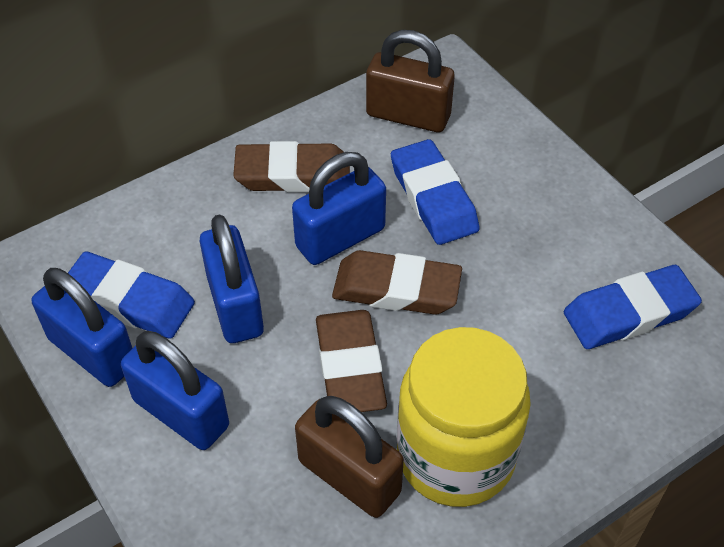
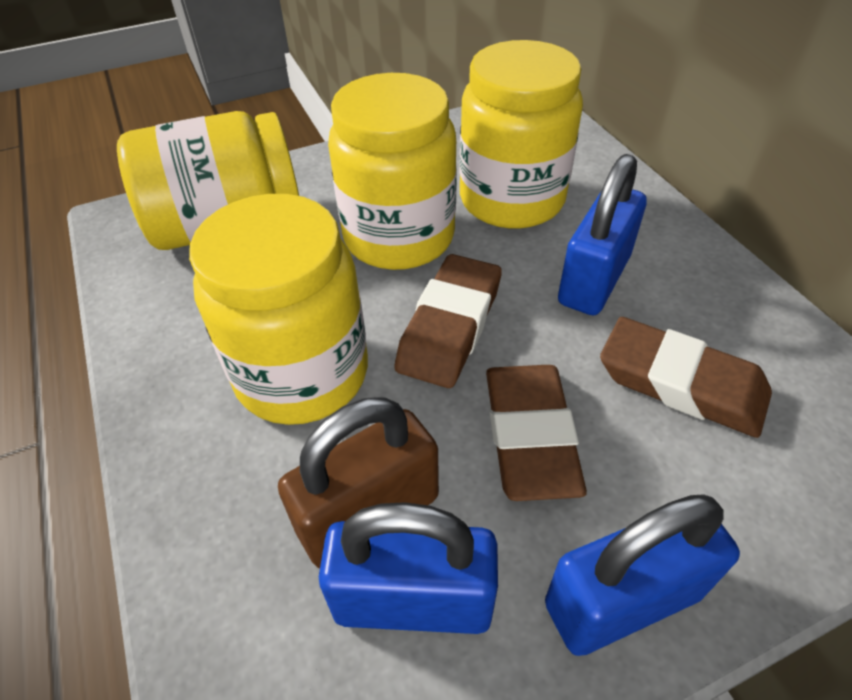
blue eraser: [68,252,195,339] [391,139,480,245] [564,265,702,349] = 3 -> none = 0
blue padlock: [32,268,133,387] [121,331,229,450] [200,214,264,343] [292,152,386,265] = 4 -> [319,502,498,634] [545,494,740,656] [558,154,647,315] = 3
brown padlock: [295,396,404,518] [366,30,455,132] = 2 -> [278,397,439,568] = 1
yellow jar: [397,327,531,507] = 1 -> [117,111,299,250] [189,194,368,425] [328,73,457,270] [459,40,583,229] = 4

